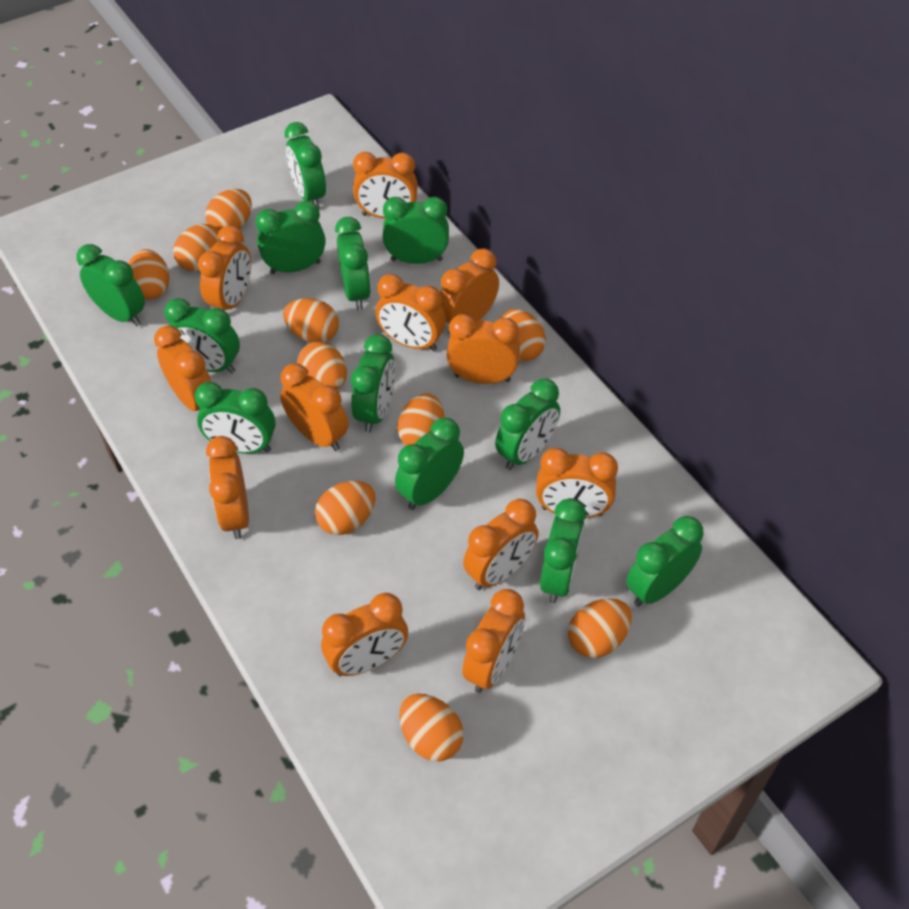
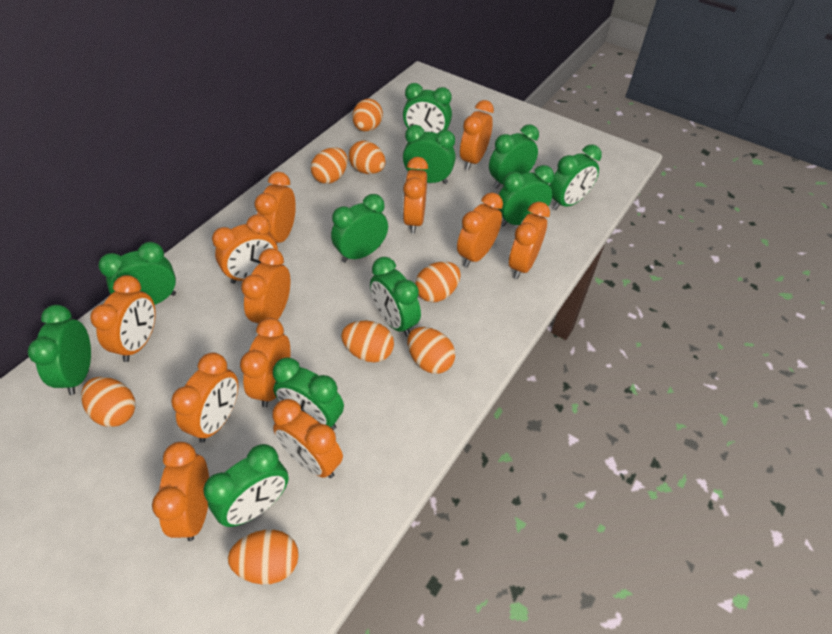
green clock: [77,244,145,326] [164,298,240,373] [194,382,276,454] [256,200,326,274] [285,122,326,208] [335,217,371,310] [351,334,395,432] [383,197,449,264] [395,418,464,510] [495,378,560,470] [540,498,586,603] [626,516,703,607] = 12 -> [28,305,91,395] [98,242,176,305] [203,444,289,527] [273,357,344,430] [331,194,388,263] [370,257,421,337] [403,83,452,133] [403,125,456,184] [489,125,539,189] [499,165,554,227] [550,145,602,210] = 11
orange egg: [128,249,169,300] [173,224,220,271] [205,189,252,231] [283,298,339,343] [297,342,347,389] [315,481,376,535] [397,393,445,446] [400,694,464,761] [502,309,546,361] [568,598,632,658] = 10 -> [81,377,136,427] [228,530,299,584] [311,147,348,184] [341,321,394,362] [348,141,385,174] [353,99,383,132] [407,327,455,374] [415,262,461,302] = 8

